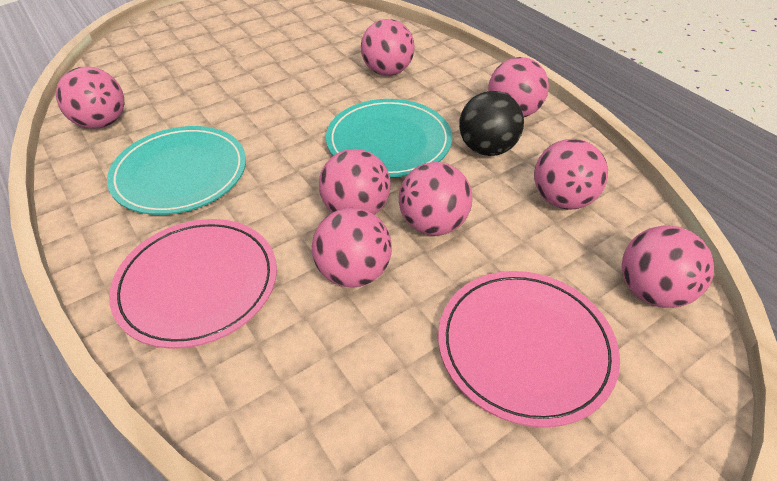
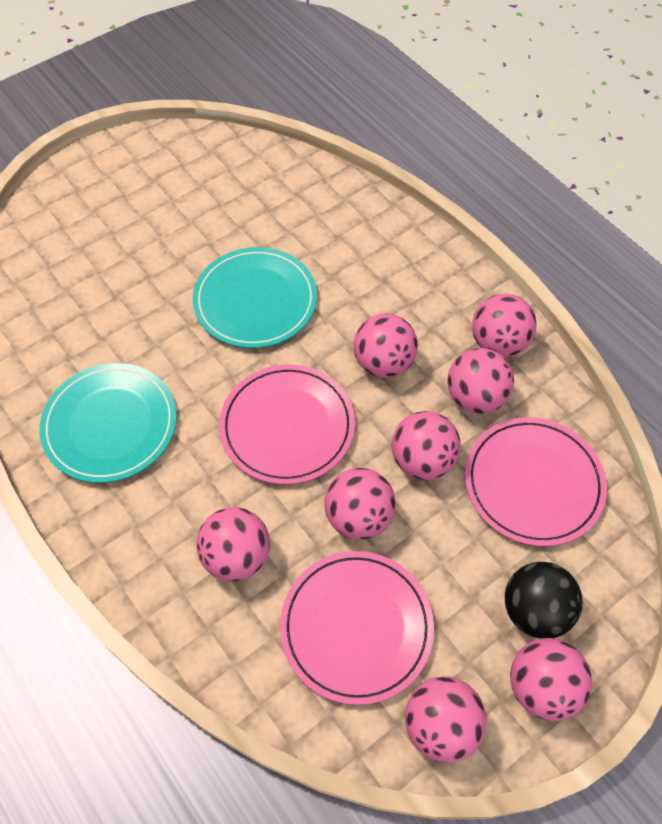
pink plate: [109,219,277,349] [438,271,620,428] = 2 -> [219,365,355,484] [280,551,434,705] [465,417,607,546] = 3

